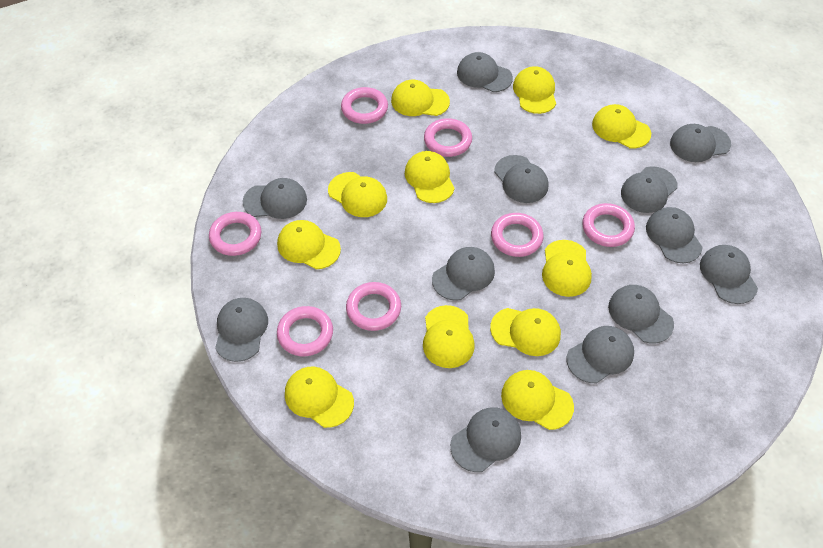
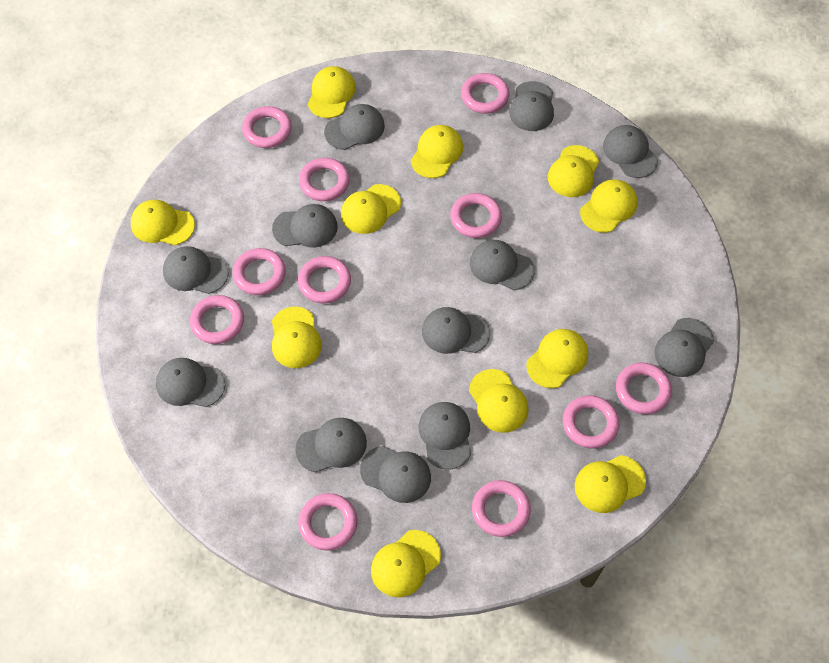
pink ring: [209,212,261,256] [277,306,333,356] [341,87,388,124] [346,282,401,331] [424,118,472,157] [491,213,544,257] [582,203,635,247] = 7 -> [190,295,244,344] [233,248,286,295] [242,106,292,148] [298,256,351,304] [298,493,357,550] [299,158,350,201] [450,193,502,238] [461,73,510,114] [472,480,531,537] [563,395,620,448] [616,363,672,414] = 11

